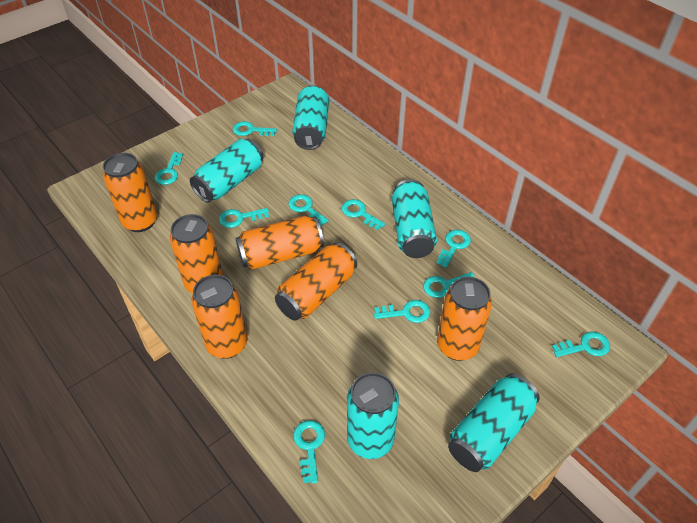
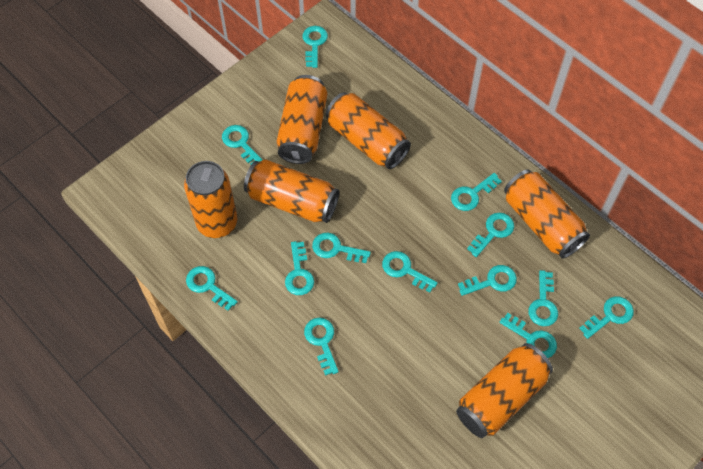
turquoise can: [190,139,264,203] [292,85,329,150] [347,372,399,459] [392,179,437,258] [448,373,540,472] = 5 -> none = 0
turquoise key: [155,152,183,185] [219,208,269,228] [233,121,277,136] [289,194,329,226] [293,420,325,484] [341,199,385,230] [374,300,430,323] [423,272,474,298] [436,230,471,268] [552,332,610,357] = 10 -> [186,266,238,311] [222,125,262,165] [285,241,314,295] [303,26,328,68] [304,318,339,376] [312,233,371,263] [382,251,438,293] [451,173,502,211] [458,265,517,296] [467,213,514,257] [500,313,557,358] [528,270,558,326] [579,296,634,339] = 13

